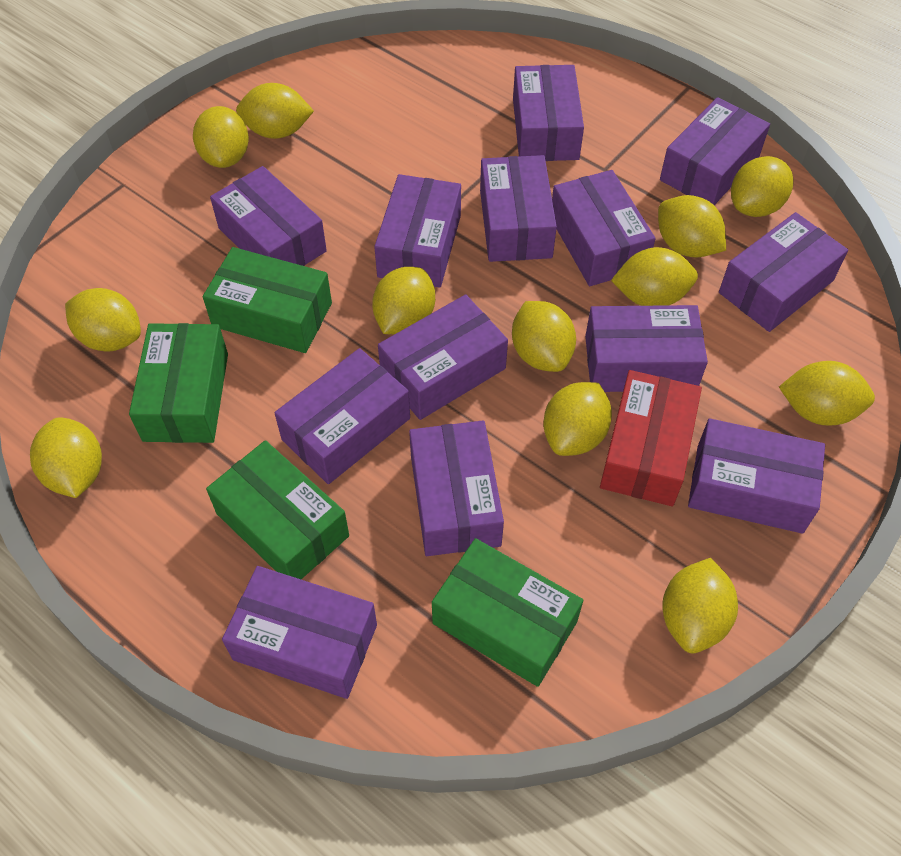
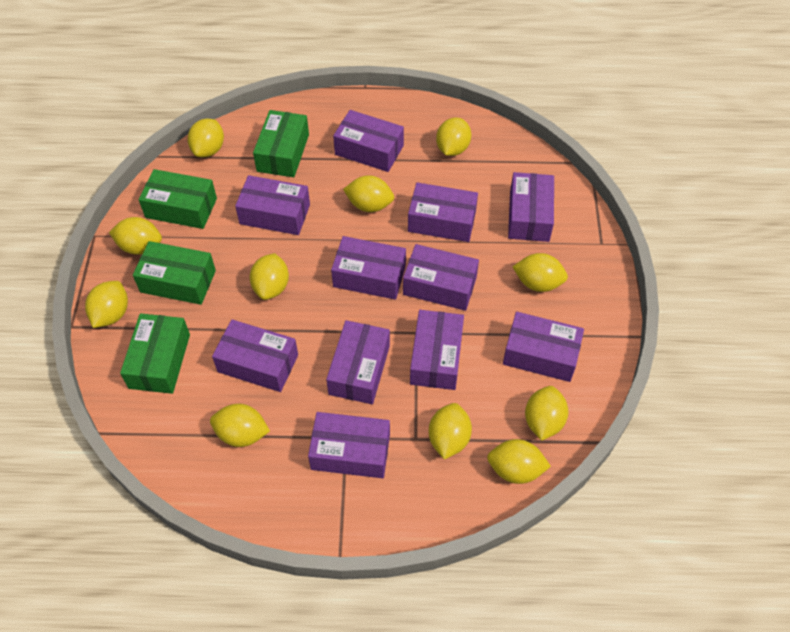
purple box: [210,166,327,266] [222,566,377,699] [275,348,410,484] [374,174,461,288] [378,294,508,420] [409,421,504,556] [480,155,557,262] [513,65,584,161] [552,170,656,286] [585,305,708,392] [660,97,770,205] [688,418,825,534] [719,212,848,332] = 13 -> [212,319,298,392] [235,175,310,235] [308,412,390,478] [326,320,390,404] [331,236,406,300] [333,110,404,172] [403,244,479,311] [408,183,478,242] [410,310,464,390] [503,312,584,382] [508,172,554,242] = 11
red box: [600,370,702,506] = 1 -> none = 0
yellow lemon: [30,417,102,498] [65,288,141,351] [193,106,249,168] [236,83,314,139] [372,267,435,334] [512,301,576,372] [543,382,612,456] [611,247,698,306] [658,195,726,258] [662,558,738,653] [731,156,793,217] [779,361,875,426] = 12 -> [85,281,128,328] [109,217,162,255] [188,119,224,157] [210,404,270,447] [250,253,289,300] [343,175,394,212] [429,403,472,459] [436,117,471,156] [487,439,551,484] [513,253,568,292] [525,386,568,441] = 11

